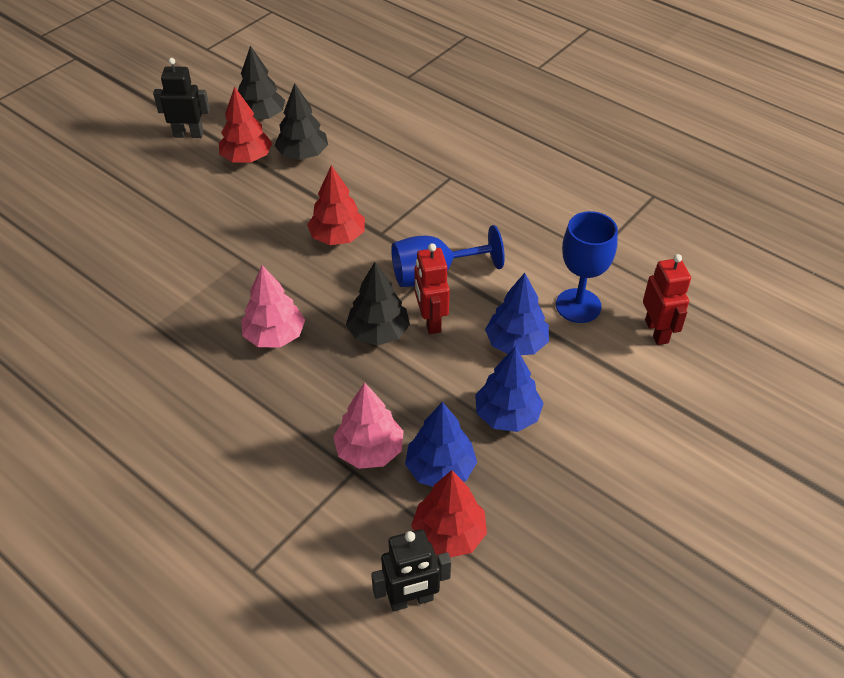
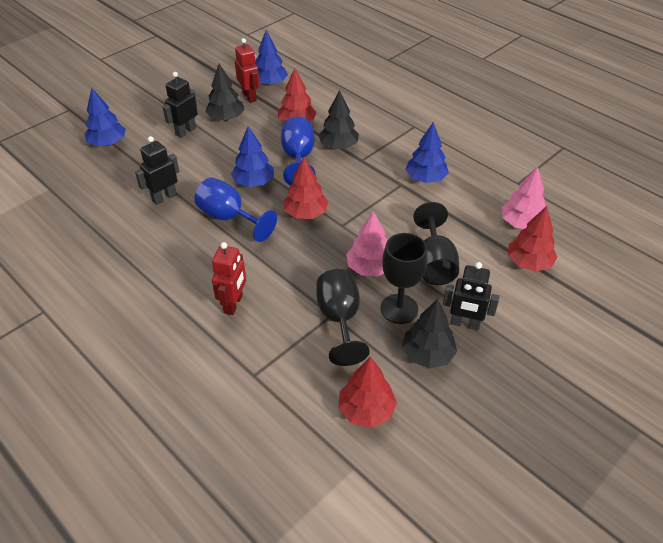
black goblet: none = 0 -> [316,269,370,366] [381,233,428,324] [413,202,459,285] = 3
black robot: [153,58,210,138] [371,529,451,612] = 2 -> [135,136,179,205] [162,72,198,138] [443,262,500,330] = 3
blue tree: [405,402,477,487] [475,346,544,432] [485,273,549,355] = 3 -> [84,87,126,146] [231,126,274,187] [255,30,288,86] [405,122,449,183] = 4
red tree: [219,86,272,163] [307,165,365,245] [411,470,487,557] = 3 -> [278,68,317,122] [283,157,328,219] [338,357,397,428] [508,206,557,271] = 4

